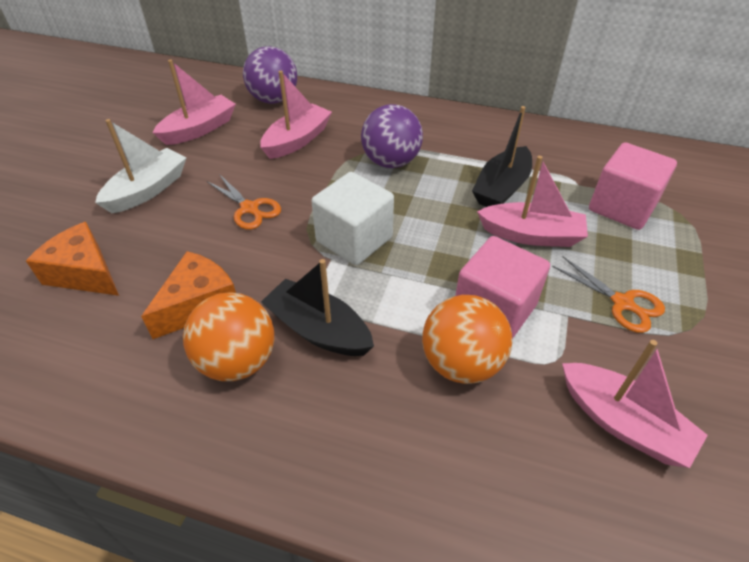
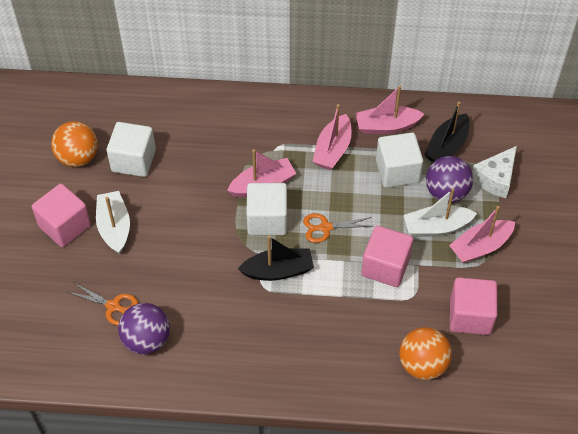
orange cheese: [26,222,119,296] [141,251,236,339] = 2 -> none = 0
pink cube: [455,236,550,339] [589,142,677,230] = 2 -> [32,184,91,247] [361,226,413,287] [450,277,497,335] = 3
white boat: [95,119,186,213] = 1 -> [96,191,130,254] [404,188,477,237] = 2
white cheese: none = 0 -> [472,146,517,198] = 1
white cube: [312,172,394,265] = 1 -> [107,122,156,177] [246,183,287,235] [376,133,423,188] = 3

